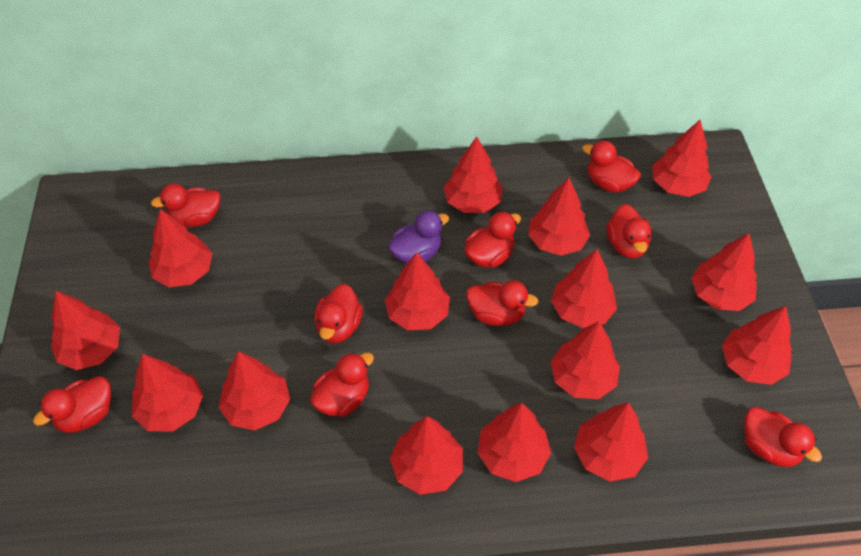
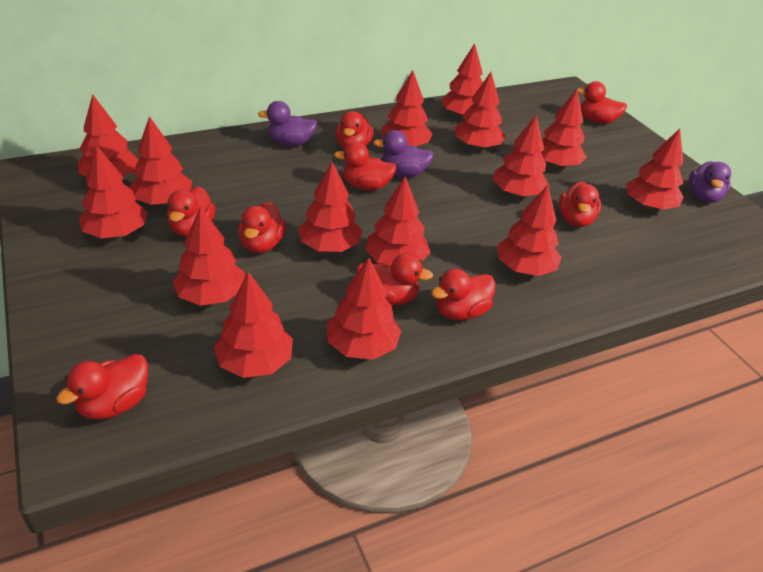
purple duck: [388,210,449,264] = 1 -> [258,101,317,146] [373,130,434,177] [689,161,731,203] = 3

